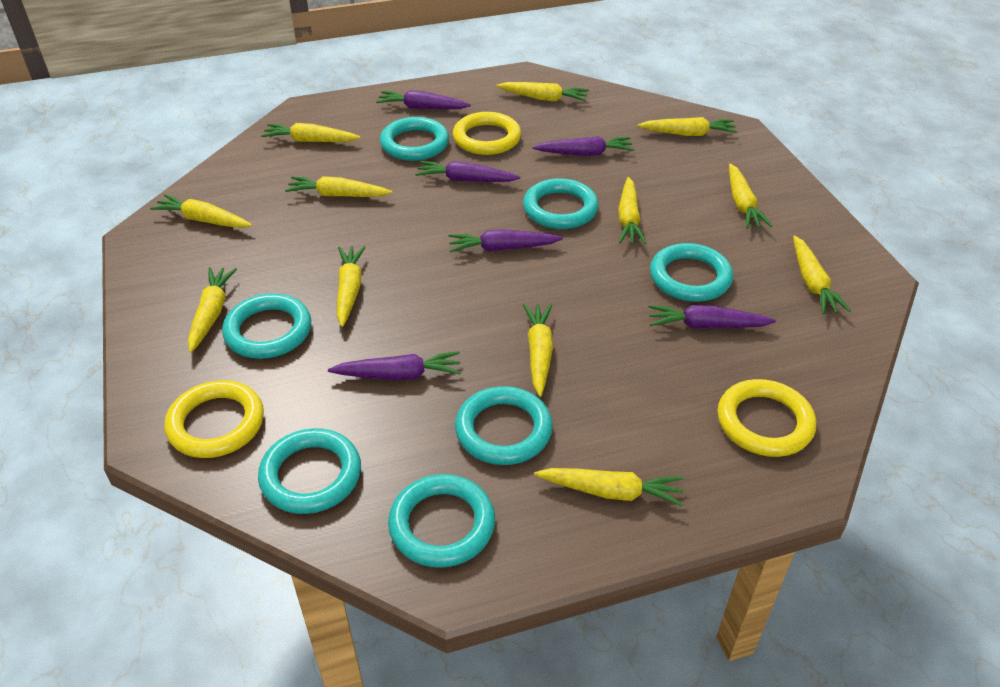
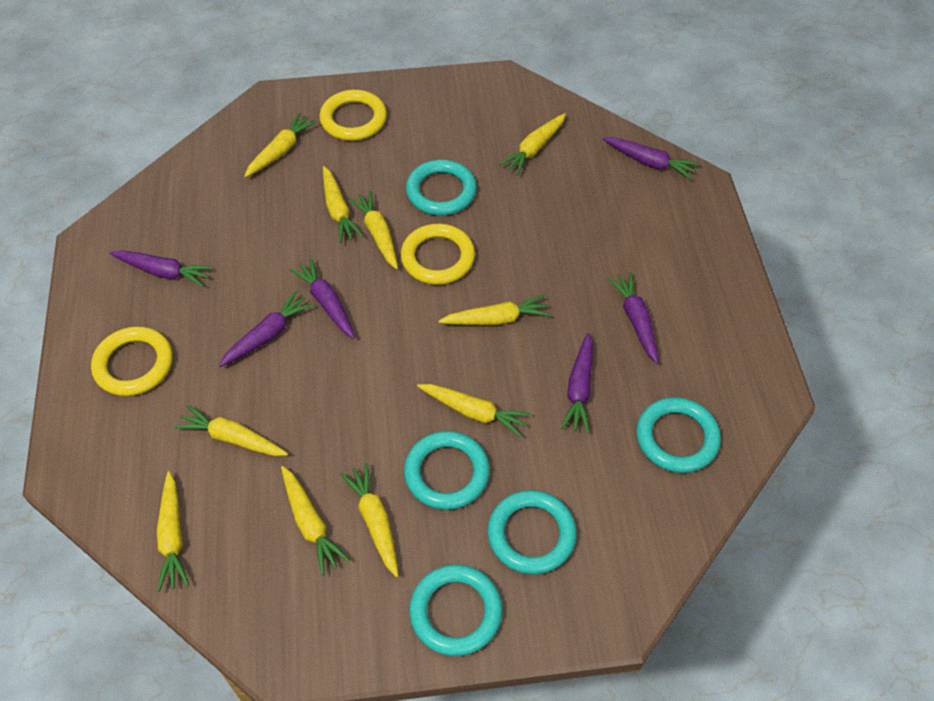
turquoise ring: [222,293,311,359] [258,428,361,514] [380,117,449,161] [388,474,495,567] [455,386,553,465] [523,178,599,229] [650,243,733,302] = 7 -> [404,431,490,510] [406,160,477,216] [409,564,503,656] [487,490,577,575] [636,397,721,473] = 5
yellow carrot: [150,194,252,228] [188,267,237,353] [261,123,361,142] [285,176,392,197] [337,246,366,327] [496,82,589,102] [523,304,553,397] [534,468,683,506] [618,177,646,244] [637,117,737,136] [729,164,772,229] [793,235,851,314] = 12 -> [157,471,189,592] [174,405,288,456] [244,113,317,177] [281,466,350,575] [323,166,363,243] [340,463,399,578] [348,190,398,269] [417,384,531,437] [438,295,551,325] [498,113,566,176] = 10

